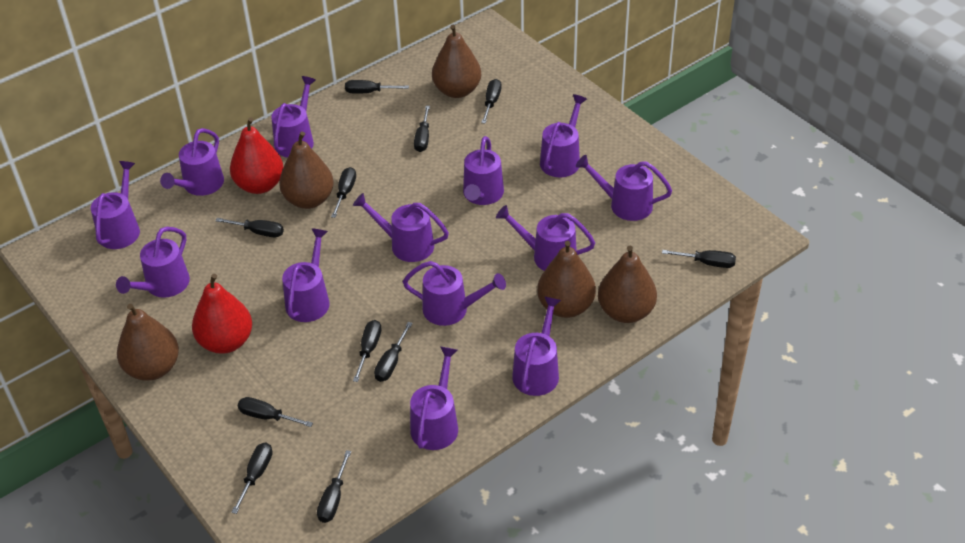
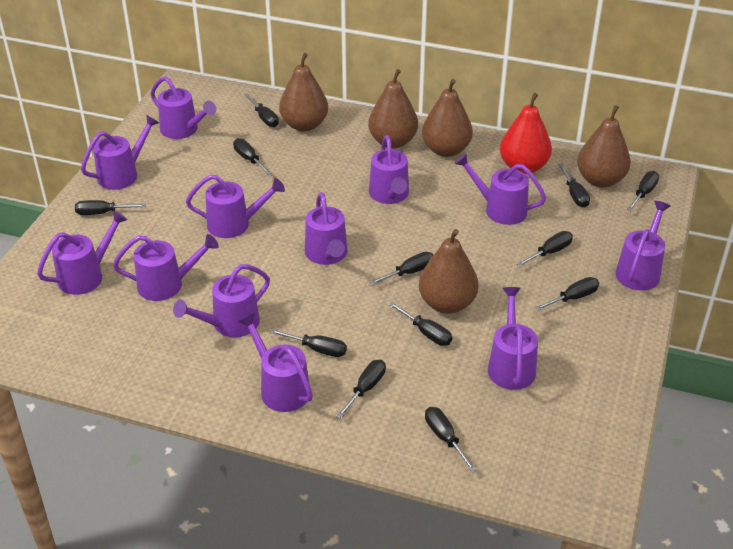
black screwdriver: [216,218,284,237] [231,443,273,514] [238,397,313,427] [317,450,351,523] [331,167,356,218] [345,80,409,94] [353,320,382,382] [374,322,413,382] [414,106,430,152] [481,79,502,124] [662,250,736,268] = 11 -> [75,200,146,215] [233,138,272,175] [244,93,279,127] [270,329,347,357] [336,360,386,418] [369,252,433,285] [389,302,452,346] [425,407,477,472] [517,231,573,267] [535,277,599,311] [558,163,590,208] [627,171,659,211] = 12
purple watering can: [91,161,140,249] [116,227,190,298] [160,128,224,196] [271,76,316,158] [282,228,330,322] [353,193,449,262] [403,261,506,326] [410,347,458,450] [463,136,504,205] [496,205,595,271] [512,296,561,396] [540,94,587,177] [576,155,672,221] = 13 -> [37,210,128,295] [81,114,159,190] [113,234,219,301] [151,76,216,139] [173,264,270,337] [186,174,285,238] [238,313,313,412] [305,192,348,265] [369,135,409,204] [455,153,546,225] [488,287,538,390] [615,201,671,291] = 12
red pear: [192,274,252,354] [230,117,284,194] = 2 -> [500,93,552,174] = 1

